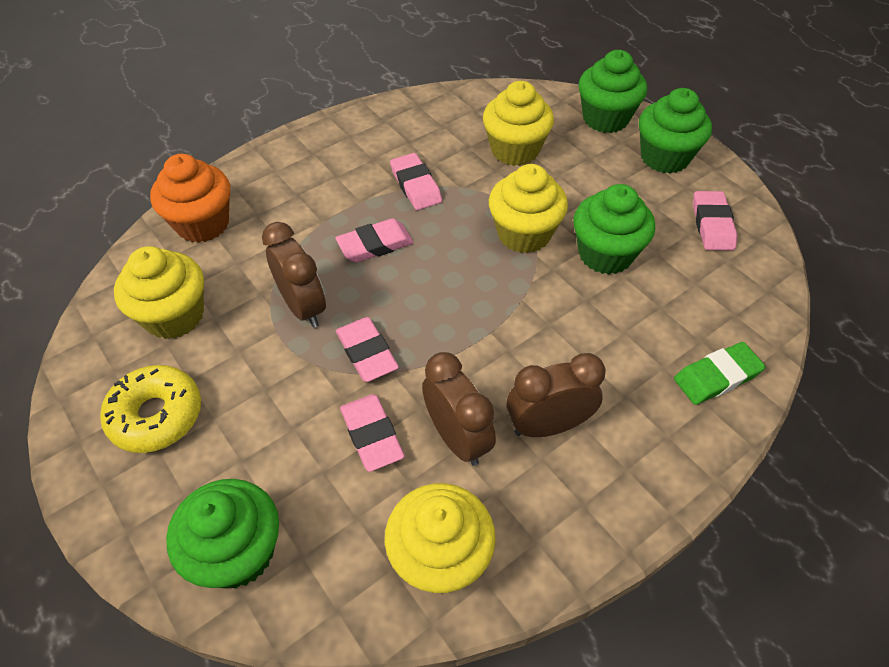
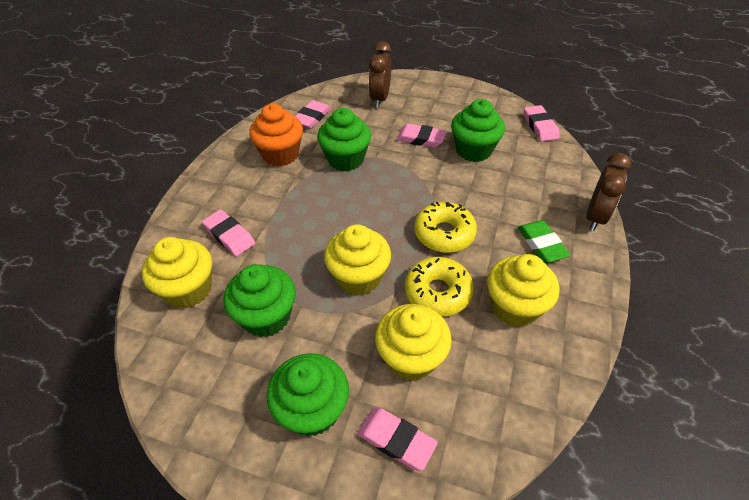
brown clock: [262,222,326,328] [422,352,496,466] [507,353,606,437] = 3 -> [369,41,391,108] [586,153,631,231] = 2
yellow donut: [100,365,201,453] = 1 -> [405,257,474,316] [414,202,477,253] = 2

